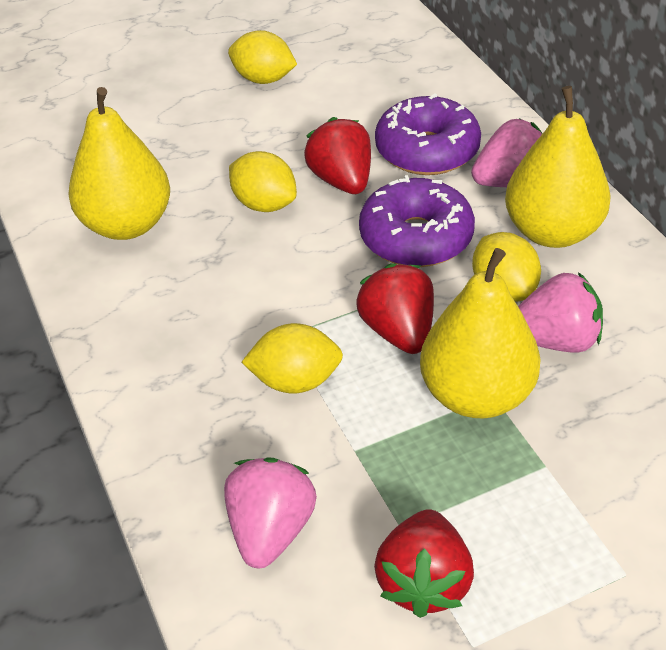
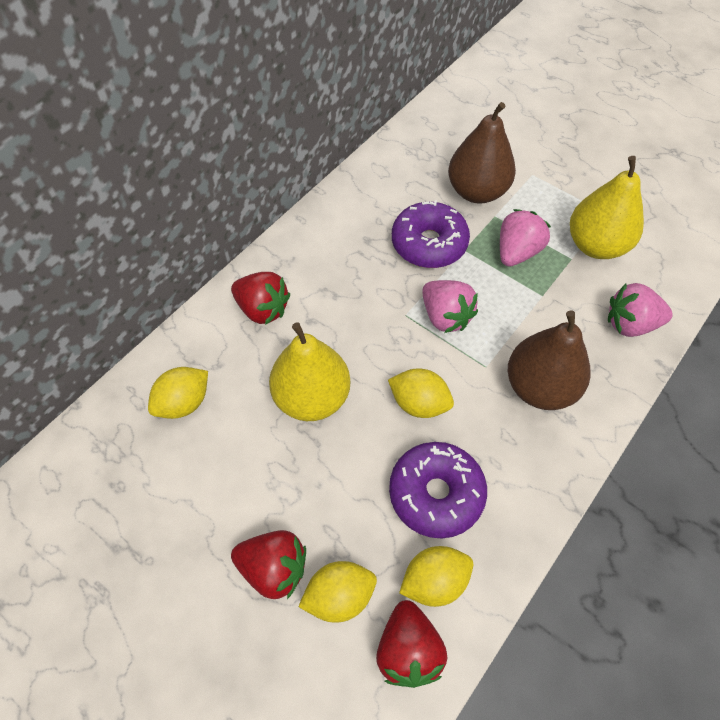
brown pear: none = 0 -> [448,102,516,204] [508,310,590,410] = 2
yellow pear: [68,87,170,240] [420,248,541,418] [505,86,611,248] = 3 -> [269,322,350,421] [570,156,644,259] = 2

